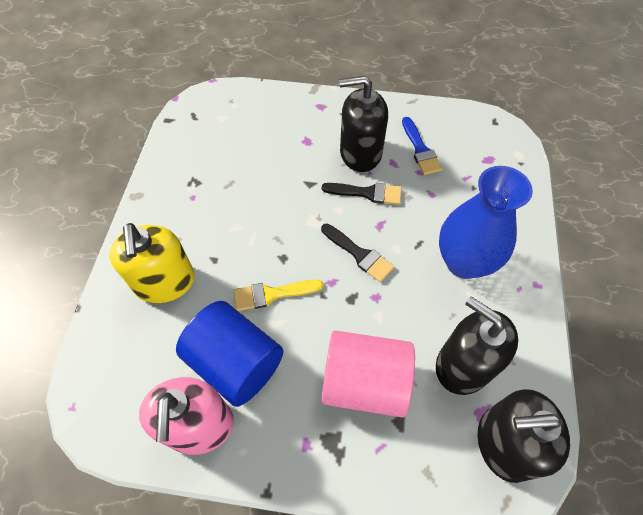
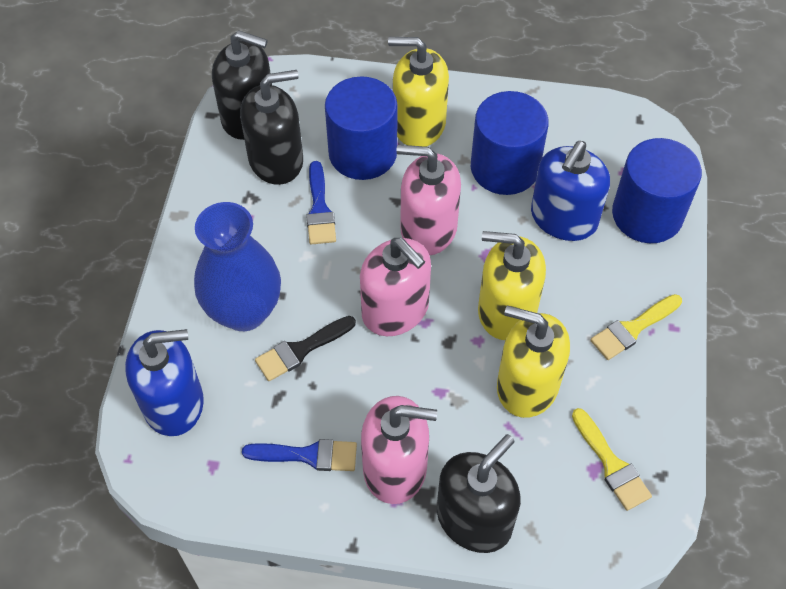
black brush: [321,224,395,283] [322,183,402,205] = 2 -> [255,316,356,381] = 1
blue brush: [402,117,442,175] = 1 -> [242,439,357,471] [306,161,336,244] = 2
blue cylinder: [176,301,284,407] = 1 -> [325,76,398,180] [471,91,549,195] [612,138,702,243] = 3
blue soap dispenser: none = 0 -> [125,329,204,436] [531,141,610,241] = 2
pink cylinder: [322,330,415,417] = 1 -> none = 0
pink soap dispenser: [139,377,234,455] = 1 -> [360,238,431,336] [361,396,437,504] [397,145,461,256] = 3
yellow brush: [233,280,323,311] = 1 -> [572,408,652,511] [590,294,682,360] = 2
yellow soap dispenser: [109,223,195,303] = 1 -> [388,37,449,147] [478,231,546,340] [497,306,570,418] = 3

